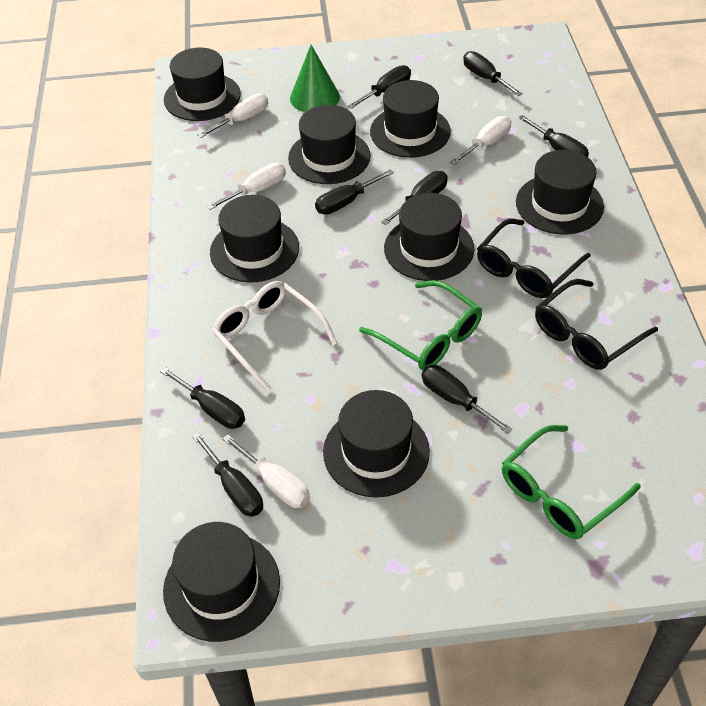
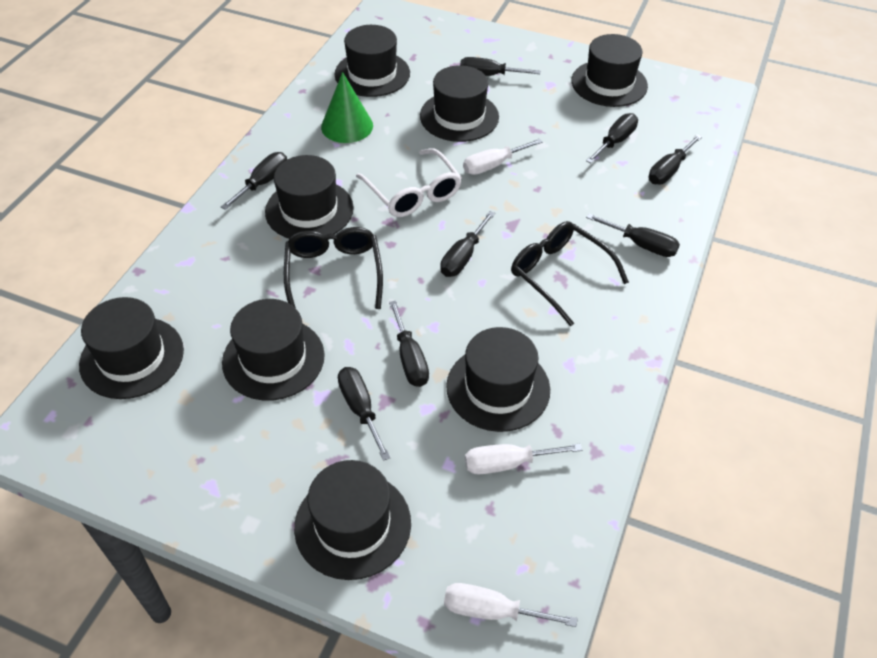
green glasses: [359,280,482,370] [502,425,641,539] = 2 -> none = 0
white screwdriver: [198,93,268,138] [207,163,286,210] [223,434,310,508] [450,116,511,165] = 4 -> [444,583,578,627] [463,139,543,175] [465,444,582,474] = 3

